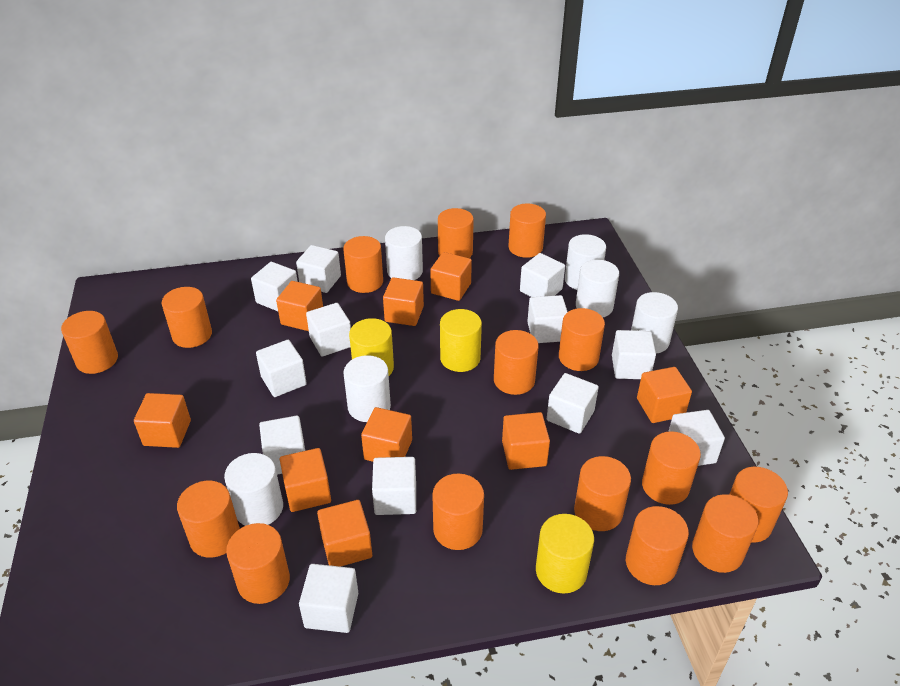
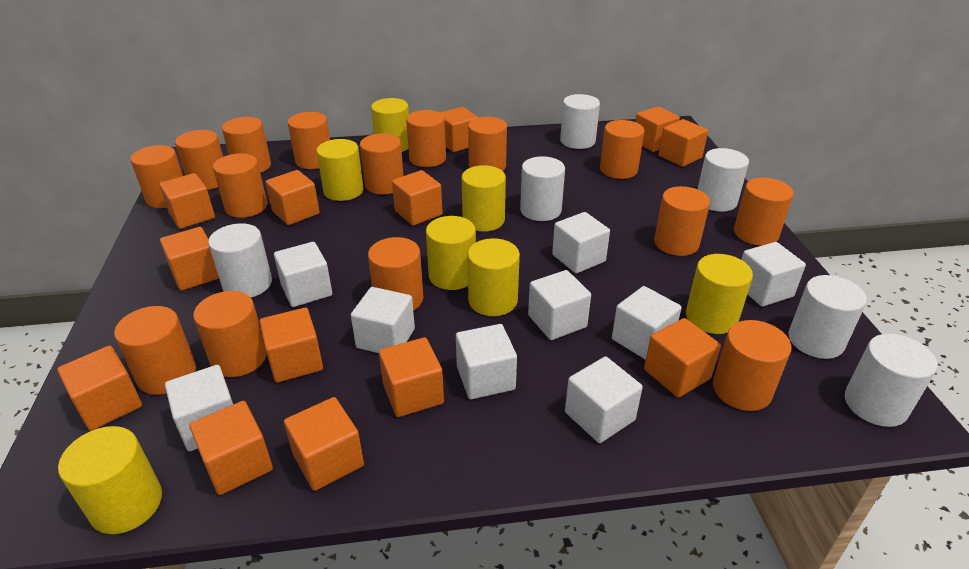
orange cube: [134,393,191,448] [276,281,323,331] [280,448,331,512] [317,500,372,567] [361,407,412,462] [383,277,424,326] [430,252,472,301] [502,412,550,470] [637,367,692,423] = 9 -> [57,346,142,431] [159,173,215,229] [160,227,219,291] [189,401,273,495] [259,308,323,383] [265,170,320,225] [284,397,364,491] [379,337,444,417] [392,170,442,226] [440,107,478,152] [635,106,680,152] [644,318,721,398] [659,119,708,167] = 13
white cube: [251,262,298,311] [256,340,307,397] [259,416,305,475] [296,245,341,293] [299,564,358,633] [306,303,351,356] [372,457,416,515] [520,253,565,297] [527,295,567,343] [547,373,599,434] [612,330,656,379] [668,410,725,466] = 12 -> [165,365,233,451] [274,242,332,307] [351,287,415,353] [456,324,517,399] [528,270,591,340] [552,212,610,273] [565,356,643,443] [612,286,682,360] [741,242,806,307] = 9
yellow cylinder: [349,318,394,376] [440,309,482,372] [536,514,594,594] = 3 -> [58,426,162,534] [316,139,364,201] [371,98,409,152] [426,216,476,290] [462,165,506,232] [467,238,520,316] [686,254,753,334] = 7

